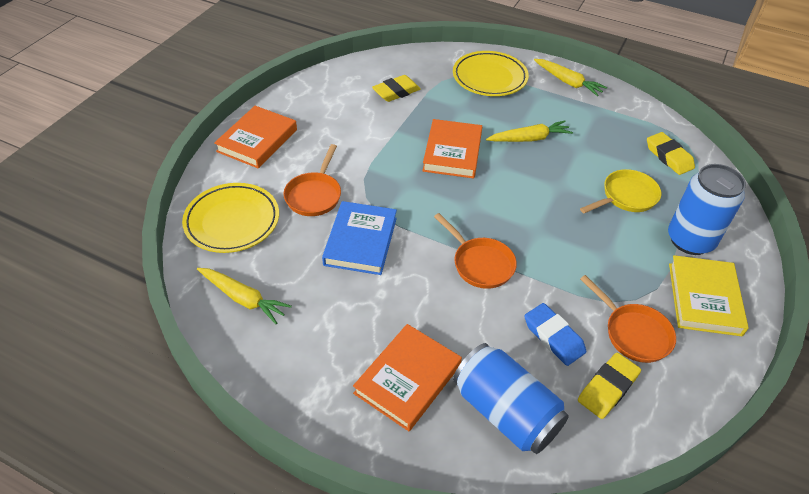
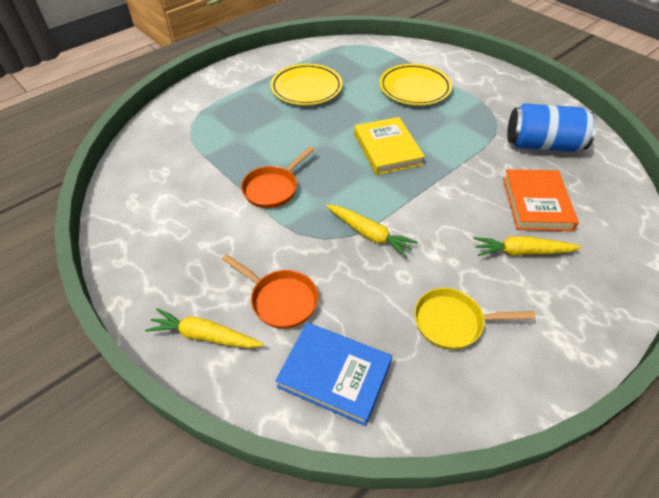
blue can: [453,343,569,454] [668,164,746,255] = 2 -> [507,103,597,152] = 1
blue eraser: [524,303,586,366] = 1 -> none = 0
orange book: [214,106,297,169] [353,324,462,431] [422,119,482,178] = 3 -> [503,169,579,231] = 1
orange pan: [283,144,341,216] [434,213,517,289] [580,275,676,363] = 3 -> [222,254,318,329] [241,146,315,208] = 2
yellow eraser: [372,75,421,102] [578,353,641,419] [647,132,695,175] = 3 -> none = 0

